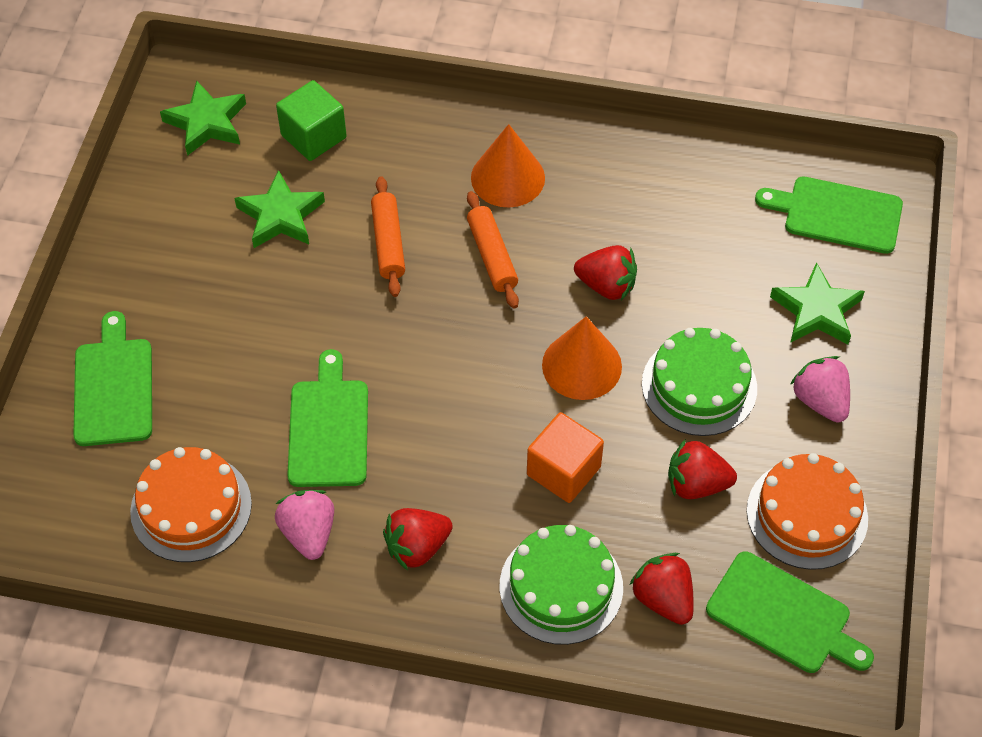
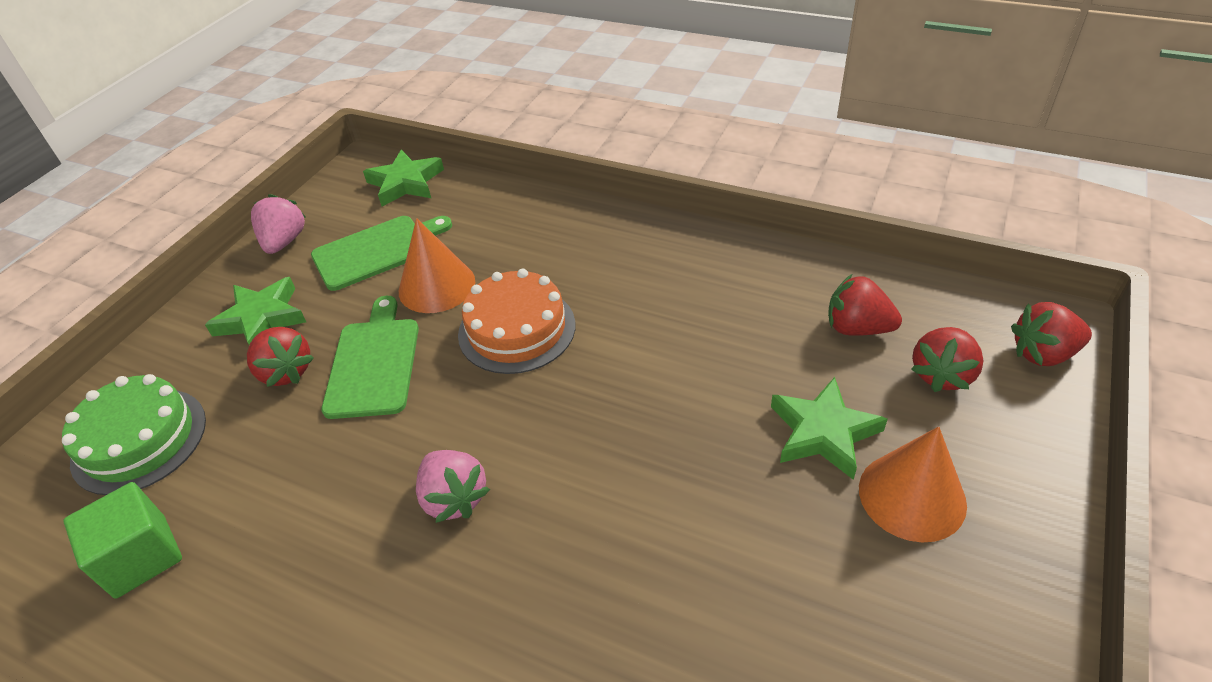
green cake: [500,525,623,645] [642,328,757,436] = 2 -> [62,374,206,495] = 1
green cutting board: [73,311,152,446] [287,349,368,487] [706,551,874,673] [755,176,903,254] = 4 -> [311,216,452,291] [321,296,419,419] = 2
orange cake: [130,447,252,562] [747,453,868,570] = 2 -> [458,269,575,374] = 1
orange cube: [527,412,604,503] = 1 -> none = 0
orange rolling pin: [371,176,405,297] [467,191,519,309] = 2 -> none = 0

